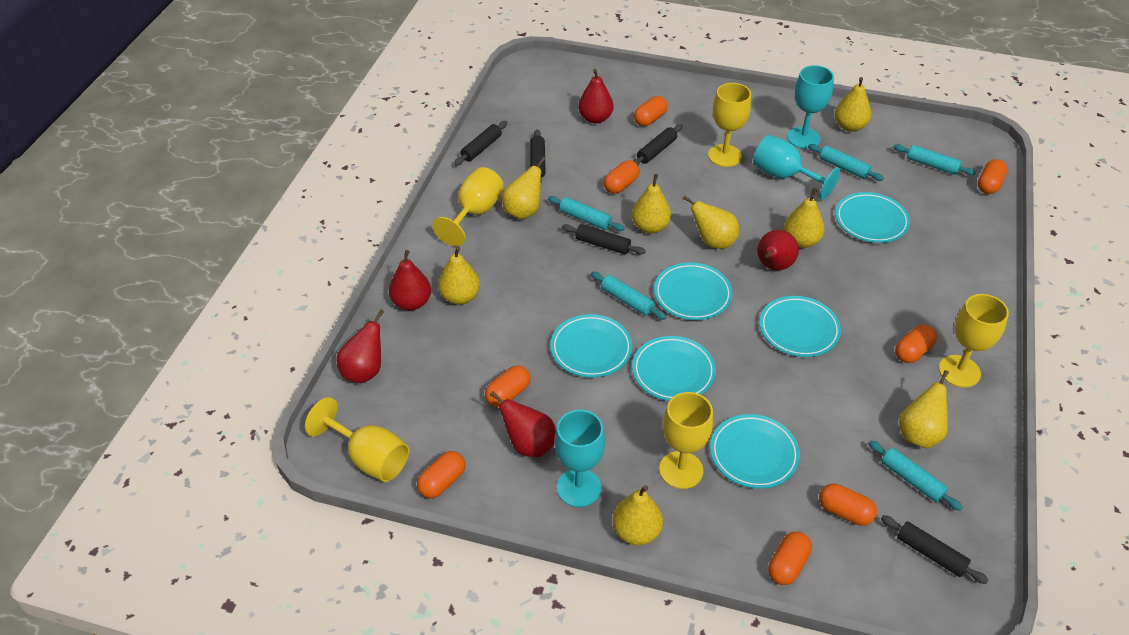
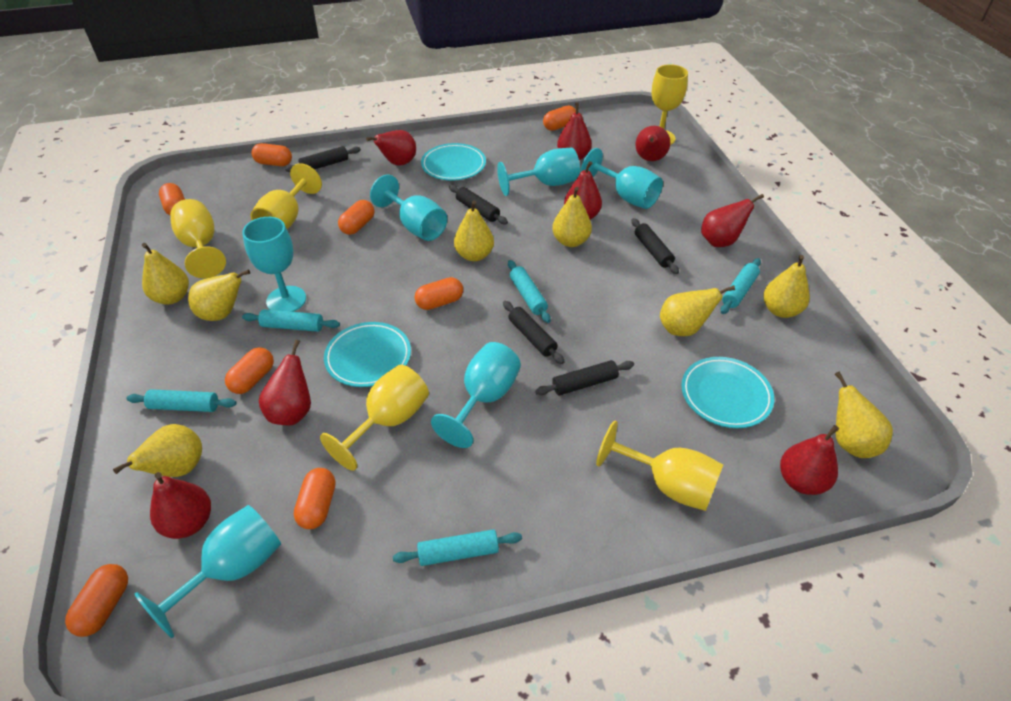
red pear: [336,309,384,383] [389,250,431,310] [490,391,556,457] [578,69,614,124] [757,230,799,270] = 5 -> [150,472,211,539] [259,340,311,426] [366,130,416,166] [557,102,592,160] [564,161,602,220] [635,126,670,161] [701,194,764,247] [780,425,839,495] = 8
turquoise goblet: [555,410,605,507] [753,135,840,200] [787,65,834,149] = 3 -> [134,505,281,638] [242,217,306,312] [370,175,447,241] [431,342,521,448] [497,148,580,196] [581,148,663,209] = 6
turquoise plate: [551,314,632,378] [632,336,716,401] [654,262,733,320] [710,414,800,489] [760,296,841,357] [835,192,910,243] = 6 -> [324,322,411,387] [421,143,486,181] [681,357,774,428] = 3

